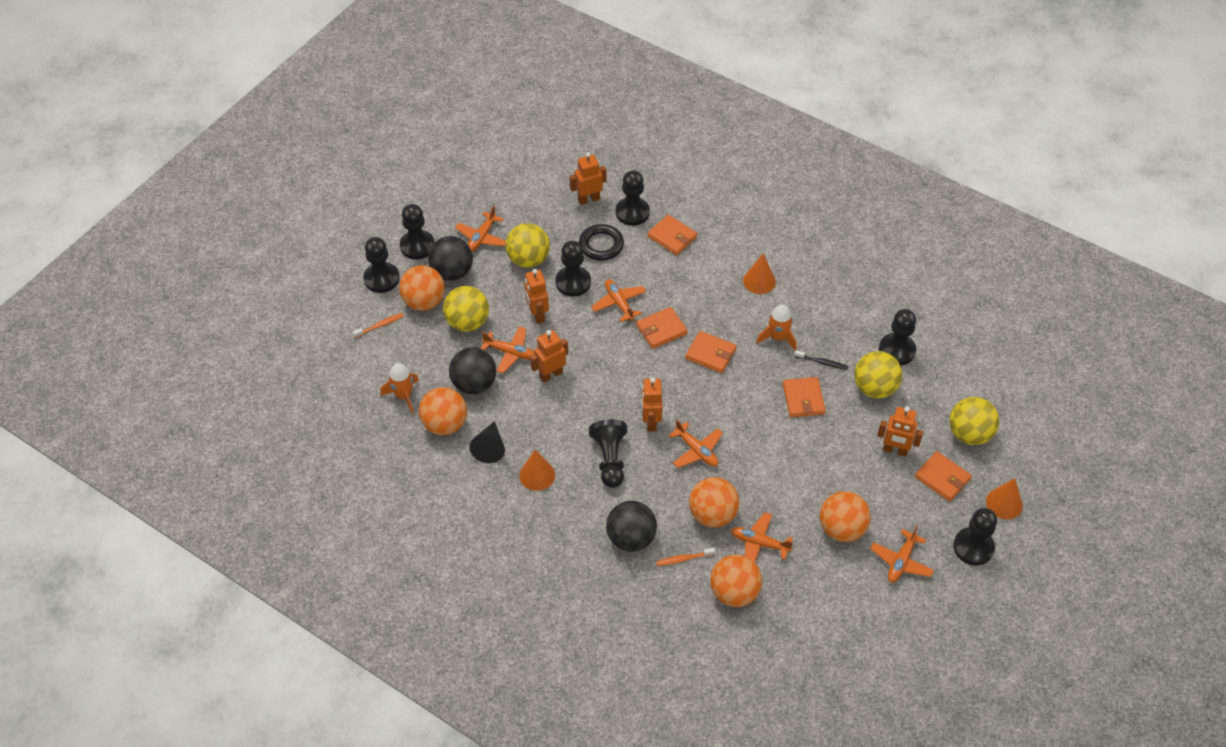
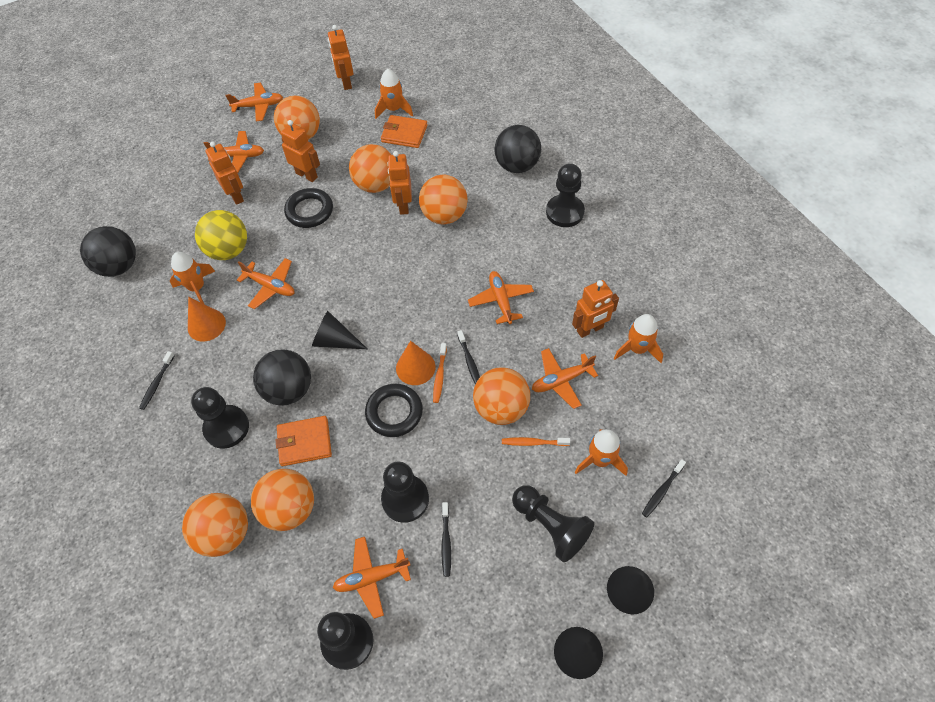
black cone: [469,421,505,463] = 1 -> [312,311,367,349] [554,627,603,679] [607,566,654,615] = 3
black pawn: [363,237,400,293] [400,204,435,260] [555,241,591,297] [589,419,627,488] [616,170,650,226] [879,309,916,365] [953,508,997,565] = 7 -> [191,387,249,449] [317,612,374,670] [381,462,429,523] [512,485,594,562] [546,163,585,227] = 5
black ring: [579,224,624,261] = 1 -> [284,188,333,228] [365,384,423,437] = 2
black toothbrush: [794,350,848,370] = 1 -> [139,351,175,410] [441,502,451,577] [457,330,480,385] [642,459,686,517] = 4
orange ball: [399,265,445,311] [419,387,467,435] [689,477,739,528] [710,555,762,607] [820,491,871,542] = 5 -> [182,493,248,557] [251,469,314,531] [274,96,320,140] [349,144,392,193] [419,175,468,224] [473,367,530,425] = 6
orange cone: [519,450,555,491] [743,254,776,294] [986,478,1023,519] = 3 -> [188,297,226,342] [396,341,435,385] = 2
orange rocket: [380,363,419,414] [756,305,797,350] = 2 -> [170,252,215,304] [375,69,413,119] [575,429,628,476] [614,314,663,363] = 4
orange wallet: [636,307,688,349] [648,215,697,255] [685,331,736,373] [783,377,826,417] [915,451,972,501] = 5 -> [276,416,332,466] [381,115,428,148] = 2
yellow ball: [443,286,489,332] [505,223,550,268] [854,351,902,398] [950,397,999,445] = 4 -> [195,210,247,260] = 1

